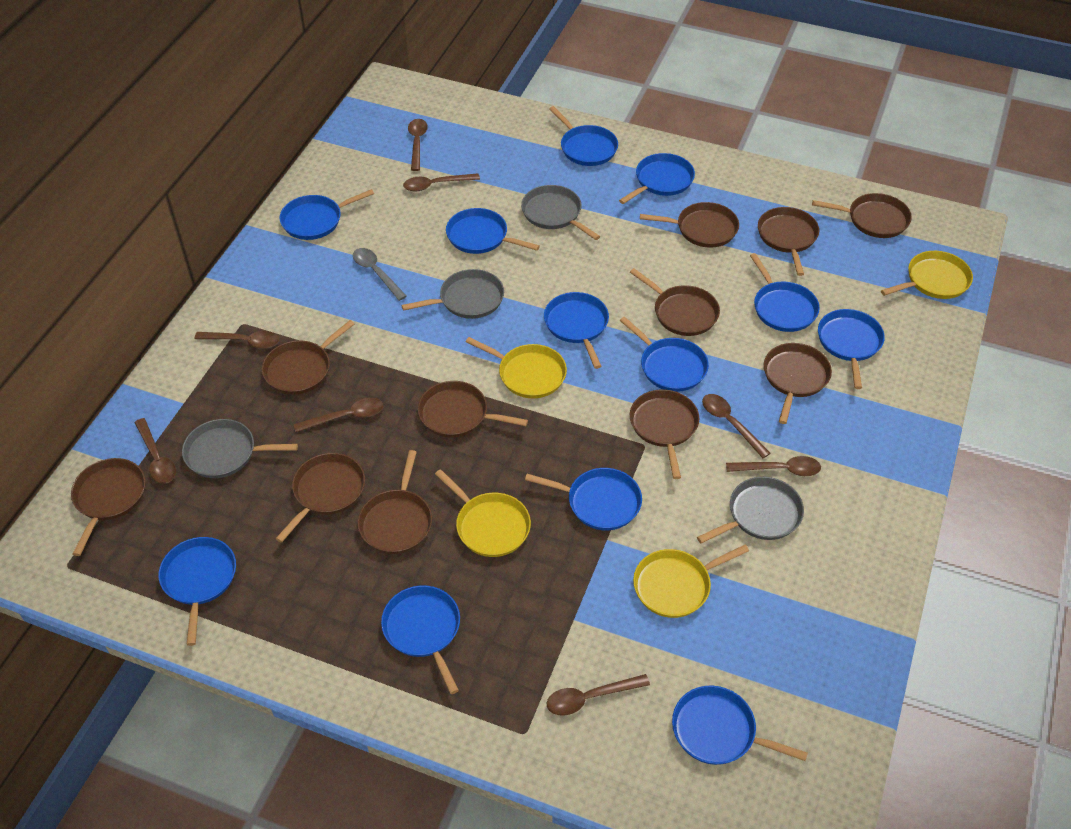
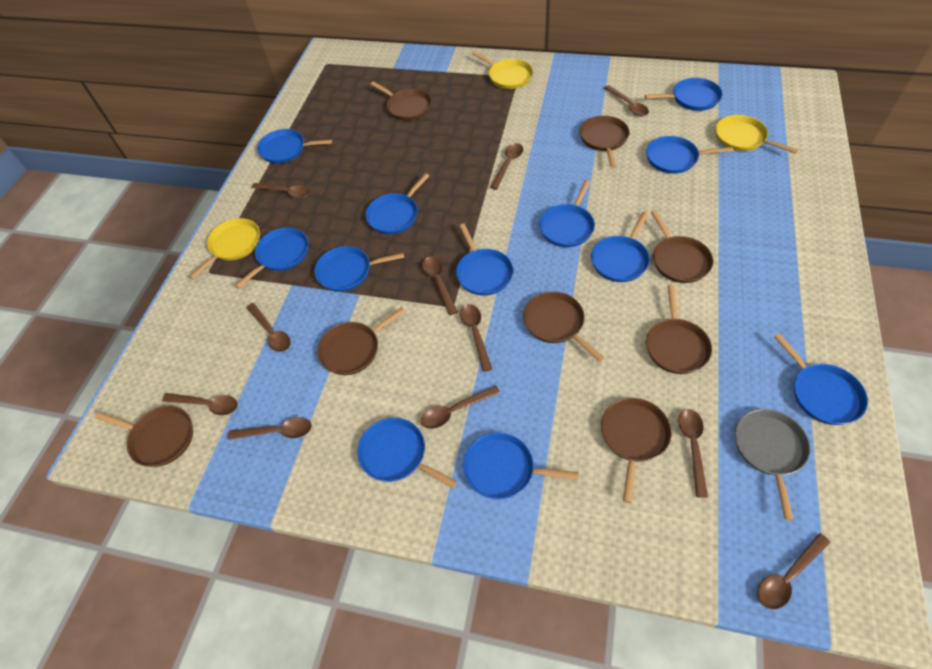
brown pan: [71,458,146,556] [262,320,354,395] [276,453,365,543] [358,450,432,554] [418,381,528,437] [630,268,720,336] [630,389,699,479] [640,202,739,247] [758,207,819,276] [764,343,832,424] [812,193,912,238] = 11 -> [95,406,193,467] [317,307,406,375] [370,82,432,121] [523,292,604,362] [579,116,629,168] [601,398,671,503] [646,285,712,374] [651,210,713,283] = 8
brown spoon: [134,418,176,484] [194,331,279,349] [294,398,383,432] [403,173,480,192] [408,119,428,171] [547,674,650,716] [702,394,770,458] [726,456,821,476] = 8 -> [162,393,238,415] [228,417,312,440] [246,303,291,352] [251,183,310,199] [421,385,500,429] [422,257,457,315] [460,304,492,372] [490,143,523,190] [604,85,649,116] [678,409,708,498] [758,533,830,609] = 11
grey pan: [182,419,298,478] [401,269,504,319] [521,185,600,240] [697,477,804,544] = 4 -> [735,409,810,521] = 1
grey spoon: [353,248,407,301] = 1 -> none = 0
yellow pan: [435,469,531,557] [466,337,567,398] [633,545,749,618] [881,251,973,299] = 4 -> [189,218,260,279] [472,51,533,89] [715,115,798,154] = 3

